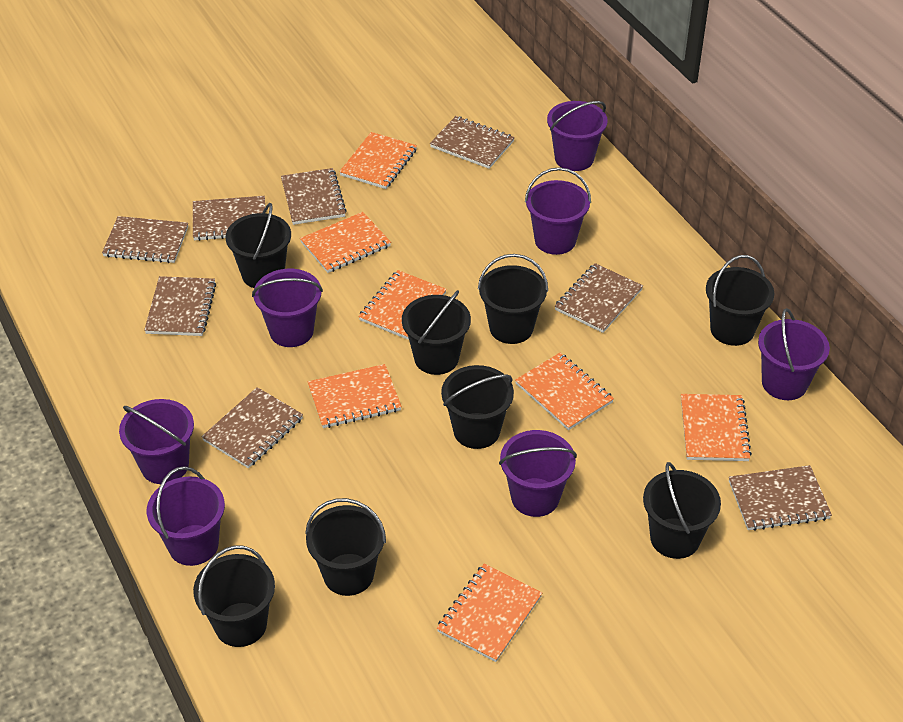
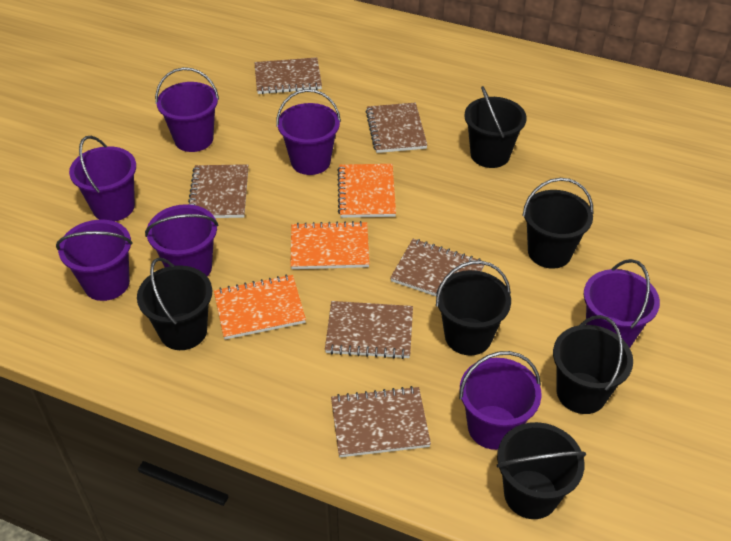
black bucket: [193,545,275,647] [226,203,291,288] [305,498,386,596] [402,290,471,375] [441,365,514,449] [478,254,548,344] [643,462,721,559] [706,255,774,346] = 8 -> [137,258,212,350] [436,261,511,356] [464,86,527,168] [497,422,586,519] [522,178,594,269] [553,315,633,414] = 6
brown notebook: [102,216,188,263] [144,276,216,336] [193,196,265,241] [202,387,303,468] [281,168,347,225] [430,116,515,169] [555,263,643,333] [729,465,832,531] = 8 -> [188,164,249,218] [254,57,322,94] [325,301,413,359] [331,386,431,457] [365,103,428,153] [390,239,484,296] = 6
orange notebook: [300,212,391,273] [308,364,402,428] [339,132,417,189] [358,270,447,340] [437,563,542,662] [515,353,614,430] [681,394,752,461] = 7 -> [214,275,306,339] [290,221,370,269] [338,164,396,218] = 3

